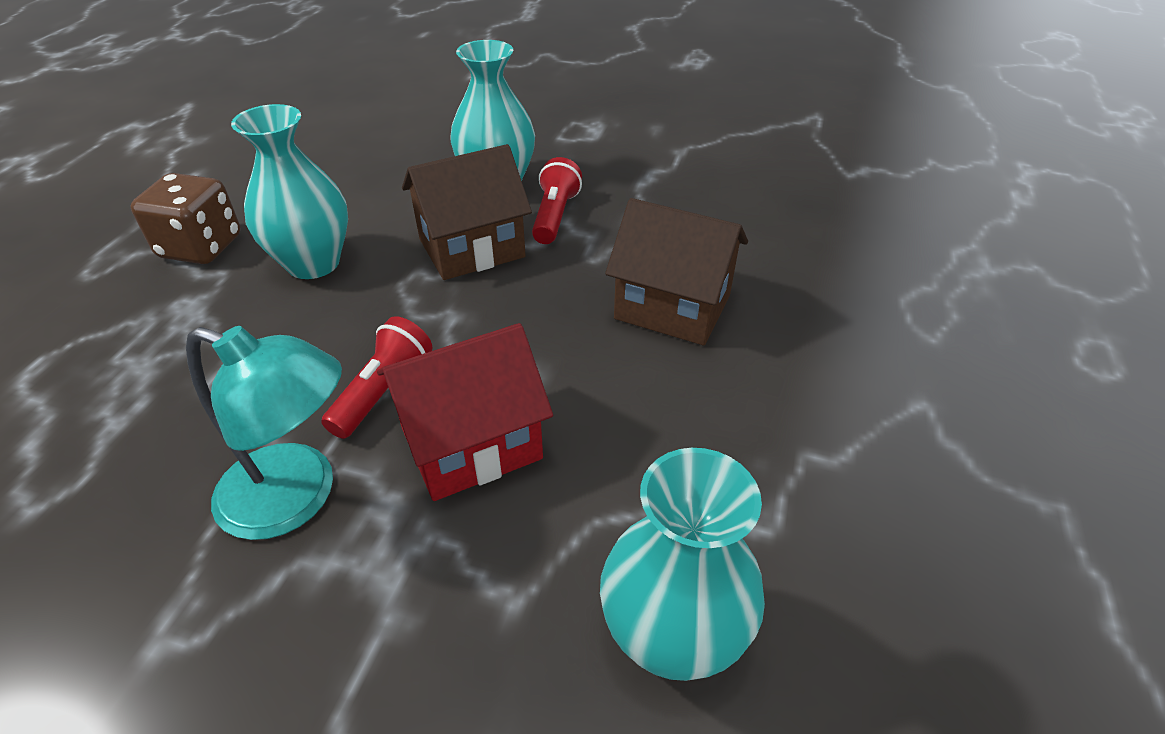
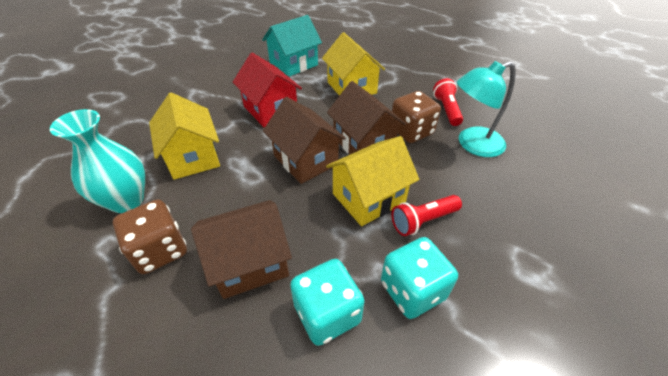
brown dice: [131,173,241,264] = 1 -> [113,199,187,274] [392,91,441,143] = 2
brown house: [402,144,532,280] [605,198,748,346] = 2 -> [191,200,292,299] [263,97,346,184] [327,81,406,154] = 3
turquoise dice: none = 0 -> [290,259,365,346] [381,237,458,319] = 2
turquoise house: none = 0 -> [262,15,322,77] = 1
turquoise vase: [231,104,348,279] [450,40,535,181] [600,448,765,681] = 3 -> [50,109,145,213] = 1
yellow house: none = 0 -> [149,93,220,180] [322,32,385,96] [326,136,419,226] = 3

